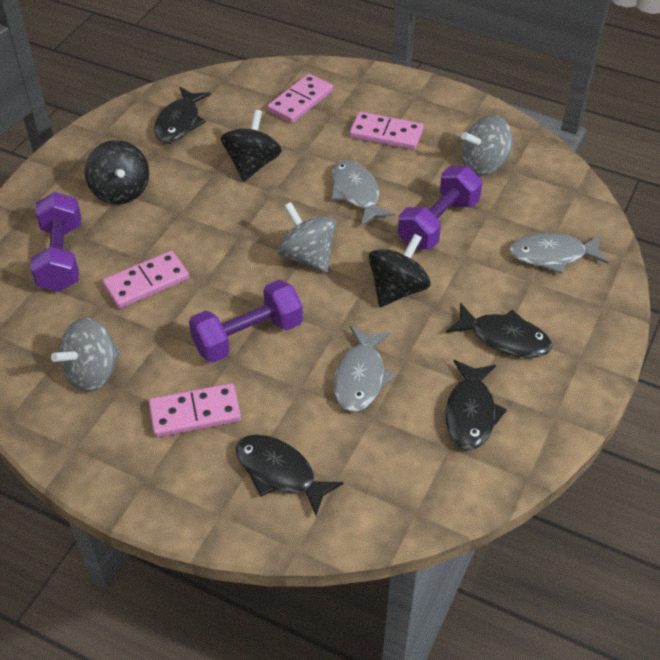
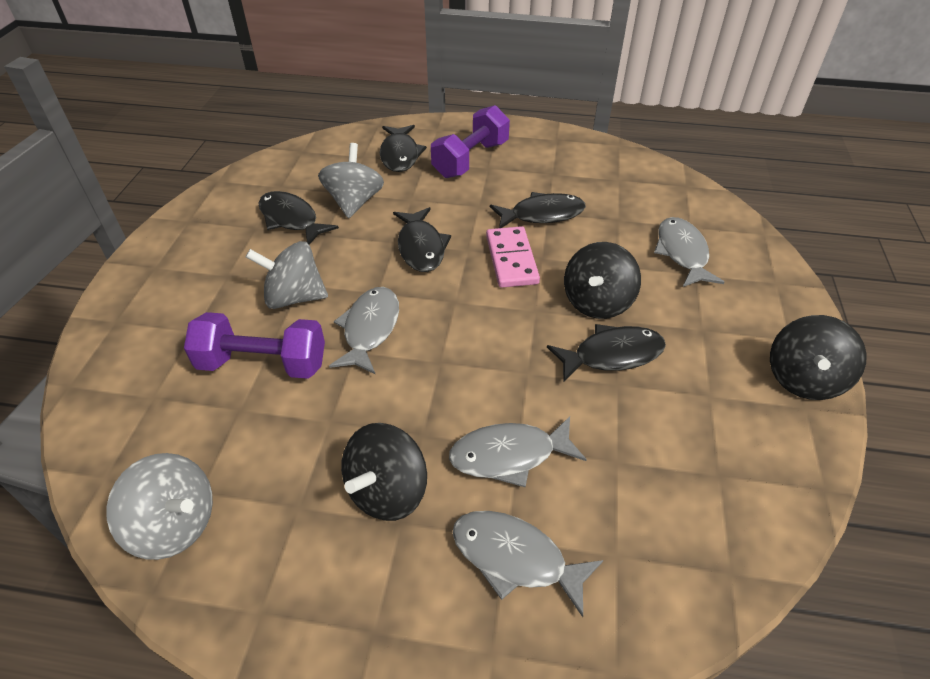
black fish: [154,87,211,143] [236,435,344,516] [445,360,507,450] [446,303,552,358] = 4 -> [259,191,339,244] [380,125,427,172] [393,207,451,272] [490,192,586,228] [547,324,666,382] = 5
grey fish: [331,160,395,226] [334,326,395,411] [509,233,609,274] = 3 -> [329,287,399,375] [449,417,587,487] [452,511,603,617] [654,217,725,287] = 4
pink domino: [102,251,189,309] [149,383,241,437] [267,74,333,123] [349,111,424,150] = 4 -> [486,226,540,288] = 1
purple dumbbell: [30,192,81,292] [189,280,303,363] [398,166,482,250] = 3 -> [184,312,325,379] [431,105,510,178] = 2

